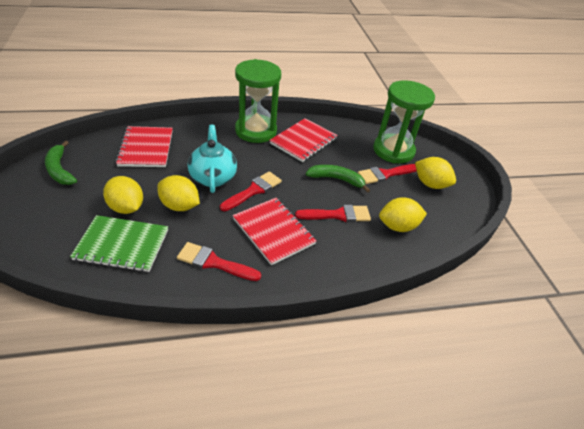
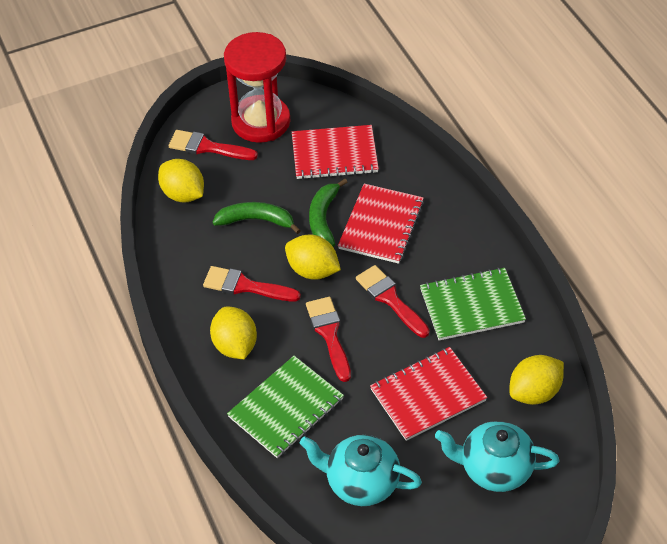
green hourglass: [235,59,281,143] [373,80,435,164] = 2 -> none = 0
green notebook: [70,215,168,272] = 1 -> [227,356,344,458] [420,267,526,340] = 2
red hourglass: none = 0 -> [224,32,291,143] = 1
turquoise teapot: [188,125,237,193] = 1 -> [300,435,422,506] [435,421,560,492] = 2

